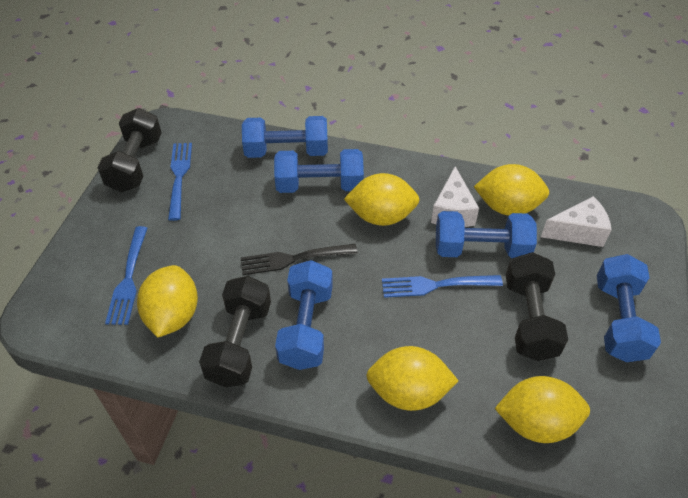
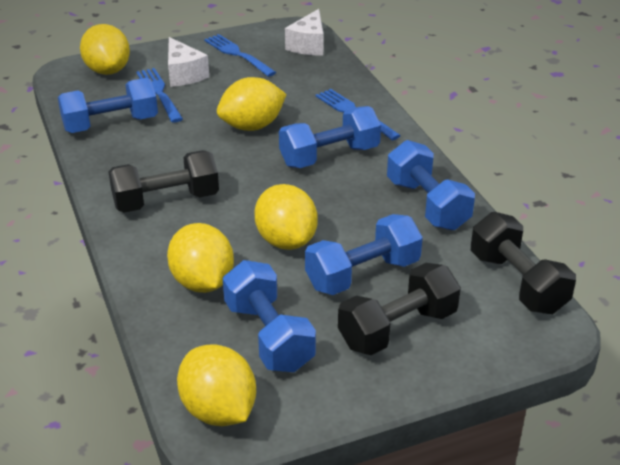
black fork: [240,244,358,275] = 1 -> none = 0

